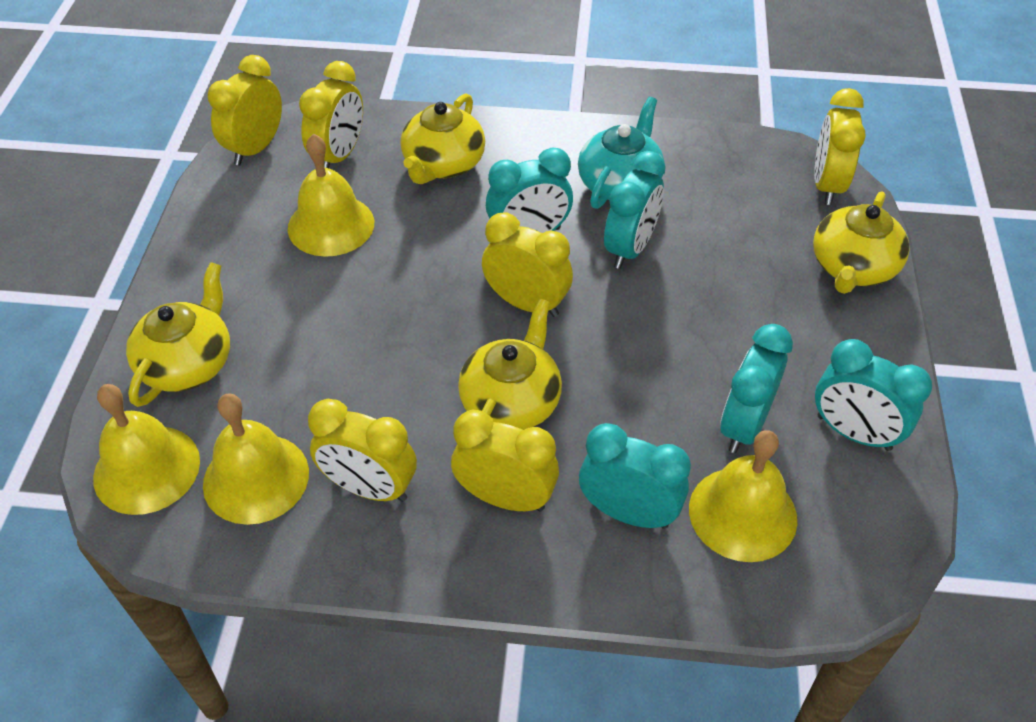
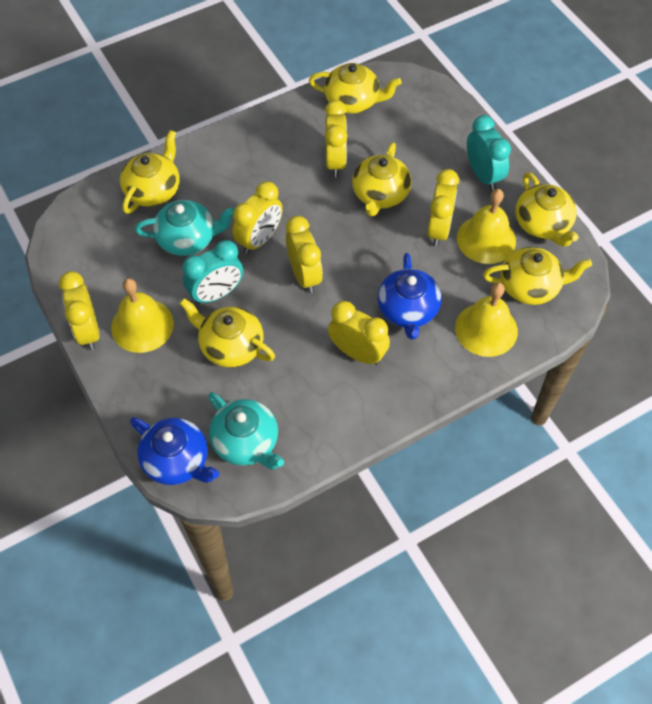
blue teapot: none = 0 -> [130,417,219,485] [378,253,441,339] = 2
turquoise clock: [486,147,573,233] [579,423,691,529] [604,151,666,269] [720,324,793,453] [815,339,932,451] = 5 -> [183,240,243,305] [467,115,511,190] = 2
turquoise teapot: [578,97,665,209] = 1 -> [135,200,235,256] [208,392,284,469] = 2
yellow bell: [93,384,200,515] [203,393,309,525] [288,134,374,257] [689,430,797,562] = 4 -> [111,278,174,353] [455,282,518,357] [457,189,516,264] = 3
yellow teapot: [126,262,230,407] [401,93,485,184] [458,298,562,430] [813,191,910,294] = 4 -> [120,130,180,214] [179,298,275,368] [309,63,402,114] [352,143,412,217] [483,247,592,305] [515,172,579,247] = 6

